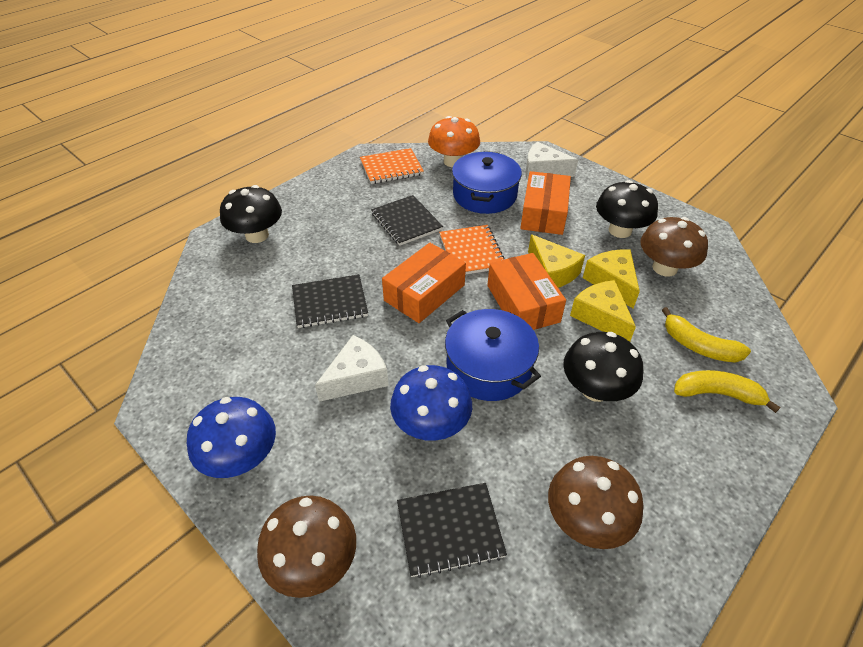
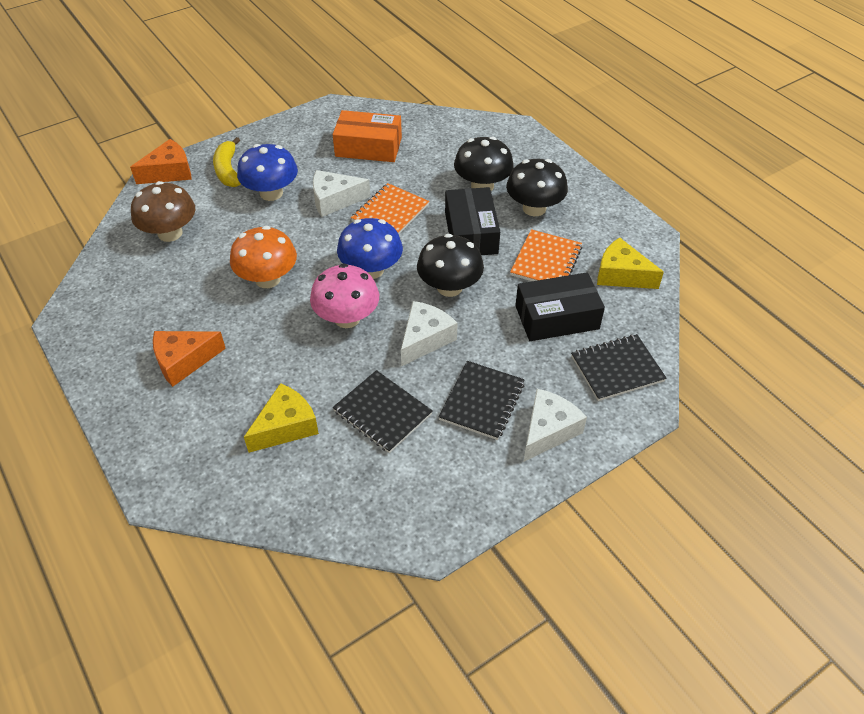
black box: none = 0 -> [445,187,500,255] [515,272,605,341] = 2
blue pot: [445,309,541,401] [452,151,522,214] = 2 -> none = 0
brown mushroom: [257,496,356,598] [548,456,644,549] [640,217,708,276] = 3 -> [131,181,195,242] = 1
orange box: [382,243,466,323] [487,253,566,330] [520,171,571,235] = 3 -> [333,110,402,162] = 1
orange cheese: none = 0 -> [130,139,192,184] [153,331,226,387] = 2
pink mushroom: none = 0 -> [310,263,379,328] = 1
white cheese: [315,335,389,402] [525,142,578,180] = 2 -> [313,170,371,217] [401,301,458,366] [524,389,587,462] = 3
yellow banana: [662,307,751,363] [674,370,781,413] = 2 -> [213,137,241,187] = 1
yellow cheese: [528,234,585,288] [570,280,636,342] [583,249,640,308] = 3 -> [244,383,319,453] [597,237,664,289] = 2

